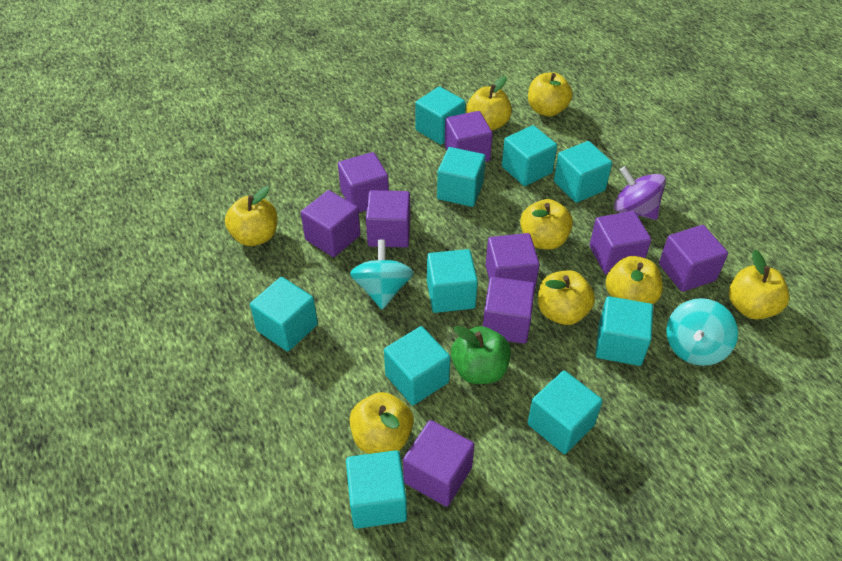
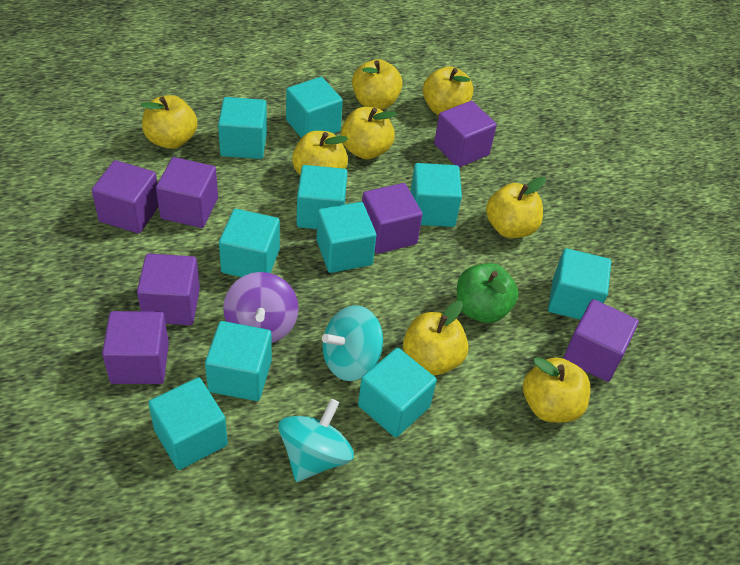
purple cube: [301,190,360,257] [338,152,389,213] [366,190,410,248] [403,420,475,507] [445,111,493,162] [483,277,535,344] [486,233,540,288] [590,211,651,274] [659,225,728,292] = 9 -> [92,160,159,233] [102,311,169,384] [137,253,200,325] [156,157,218,228] [362,183,423,254] [434,101,497,168] [563,299,639,382] = 7

